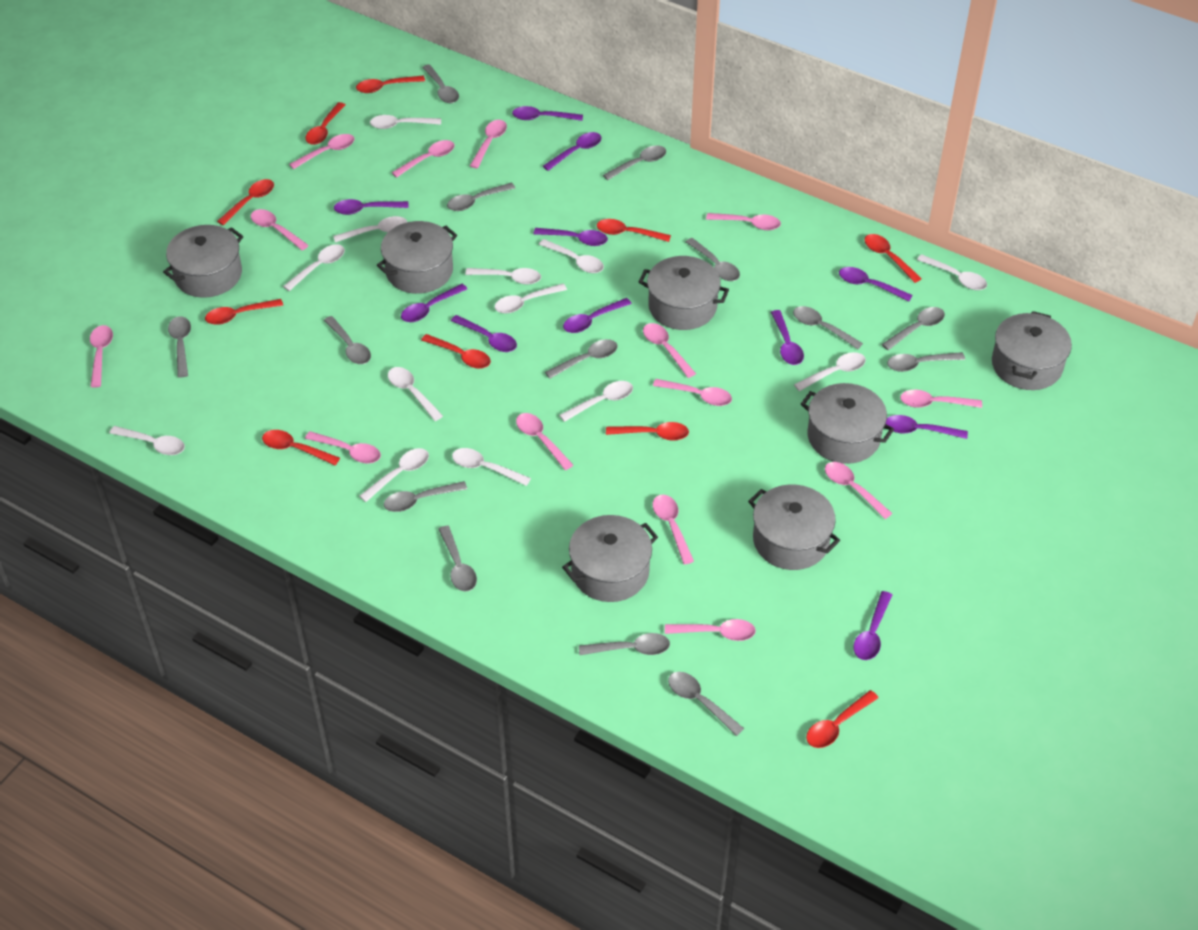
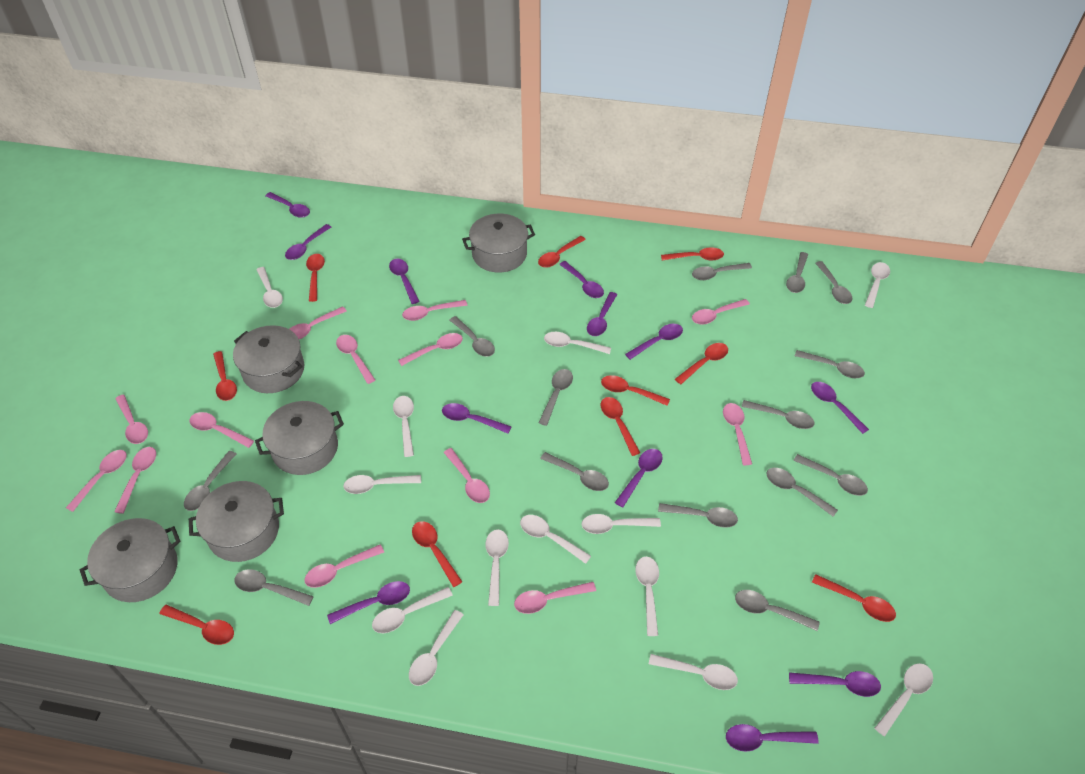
grey pot: [163,225,243,298] [377,221,457,294] [562,515,658,602] [639,256,729,330] [748,484,840,570] [801,383,894,464] [992,311,1072,390] = 7 -> [80,518,181,602] [189,481,284,562] [233,325,304,393] [255,401,344,475] [462,214,535,273] = 5
pink spoon: [90,325,113,388] [251,209,309,251] [289,134,355,169] [305,431,381,464] [392,140,454,178] [470,120,507,168] [516,413,573,470] [643,323,696,378] [653,379,732,406] [653,495,694,565] [665,619,756,641] [706,213,781,230] [825,462,892,519] [900,390,982,408] = 14 -> [66,450,127,512] [114,447,156,514] [115,394,148,444] [189,412,254,448] [289,306,347,339] [305,544,384,588] [336,335,375,384] [398,333,463,366] [402,300,468,321] [443,448,490,503] [514,582,596,614] [692,299,750,325] [723,403,752,465] = 13
purple spoon: [334,199,409,215] [401,284,467,322] [451,315,517,352] [512,106,583,121] [534,228,608,246] [543,132,602,171] [563,298,632,333] [771,310,804,365] [839,267,913,301] [853,591,892,660] [886,415,968,439] = 11 -> [265,192,310,218] [285,224,331,260] [327,581,410,624] [389,259,420,304] [442,403,512,433] [559,261,604,298] [587,292,617,336] [615,449,663,507] [625,324,683,360] [726,724,819,752] [789,671,881,697] [811,382,869,434] = 12

